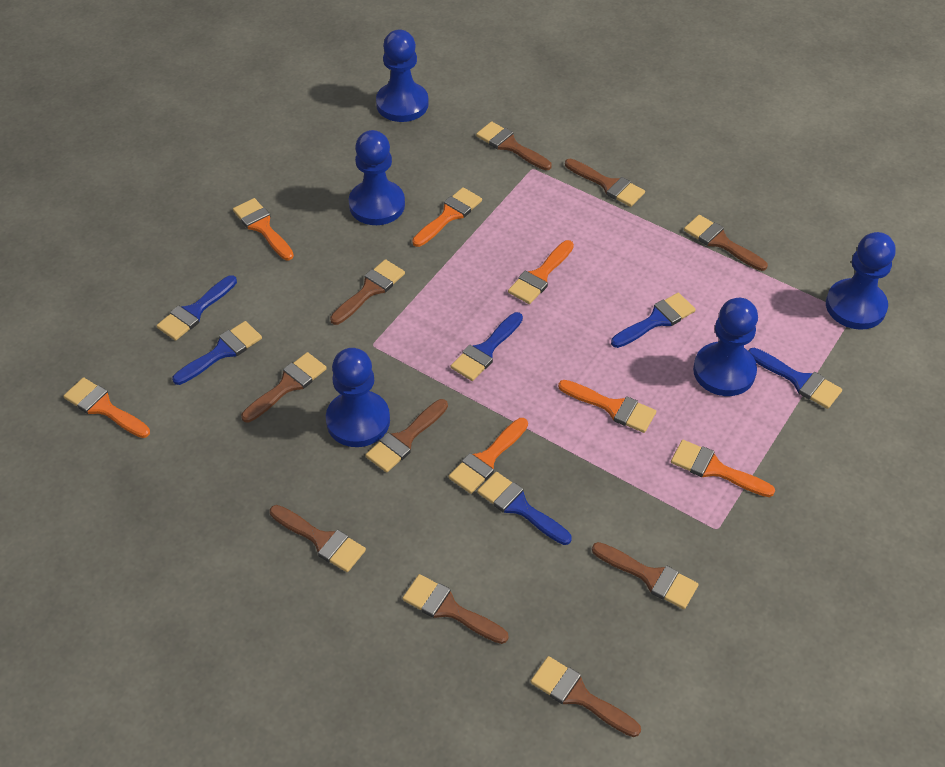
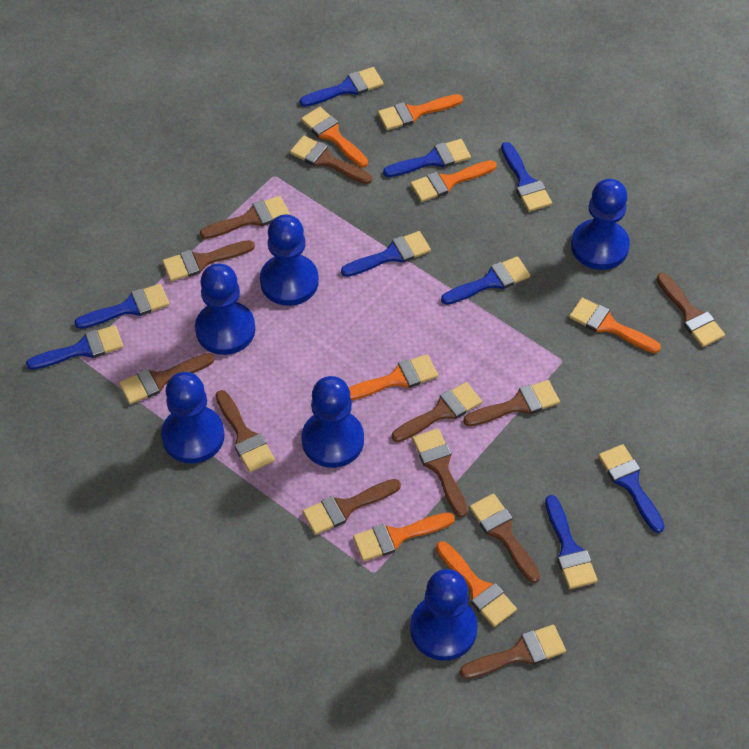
blue brush: [156,275,237,341] [172,321,262,385] [451,312,523,381] [477,472,572,545] [611,293,696,348] [748,348,842,409] = 6 -> [26,325,123,370] [74,284,169,329] [299,67,384,107] [341,231,431,277] [383,139,471,177] [441,256,530,305] [501,142,552,212] [545,495,598,589] [598,444,665,533] = 9
blue pawn: [326,348,390,447] [349,130,405,225] [376,30,429,122] [693,298,758,396] [826,232,896,330] = 5 -> [161,372,225,463] [195,263,255,355] [260,214,319,306] [302,376,364,468] [410,569,478,661] [571,179,630,270] = 6
brown brush: [241,352,327,422] [270,505,366,572] [330,259,405,325] [365,399,448,473] [402,574,509,644] [476,121,552,170] [531,656,641,737] [565,159,645,207] [592,542,699,609] [684,215,768,271] = 10 -> [119,353,214,404] [162,240,255,281] [200,196,290,239] [216,390,275,472] [290,135,372,184] [303,479,401,535] [392,382,482,442] [412,428,468,518] [460,625,566,679] [463,380,560,426] [469,493,540,583] [656,273,725,347] = 12

